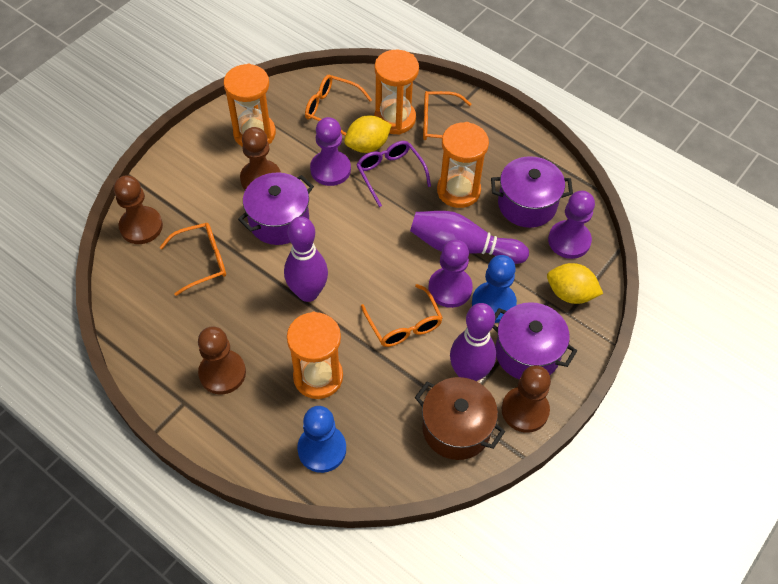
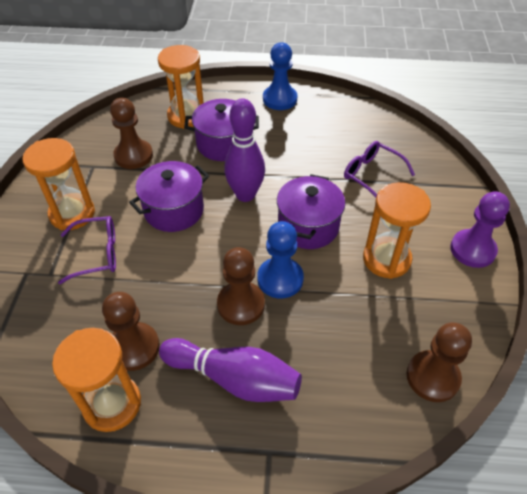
brown pot: [415,377,505,460] = 1 -> none = 0
orange glasses: [160,223,226,296] [305,75,372,136] [361,284,443,347] [423,91,472,140] = 4 -> none = 0
purple bowling pin: [284,216,328,302] [410,211,529,264] [450,303,496,381] = 3 -> [159,338,302,402] [224,98,265,202] = 2
purple glasses: [356,141,431,207] = 1 -> [58,216,116,284] [344,141,415,198] = 2
purple pawn: [310,117,351,186] [428,239,473,308] [548,191,595,259] = 3 -> [450,191,510,268] = 1
yellow lemon: [344,115,392,153] [547,263,603,304] = 2 -> none = 0

